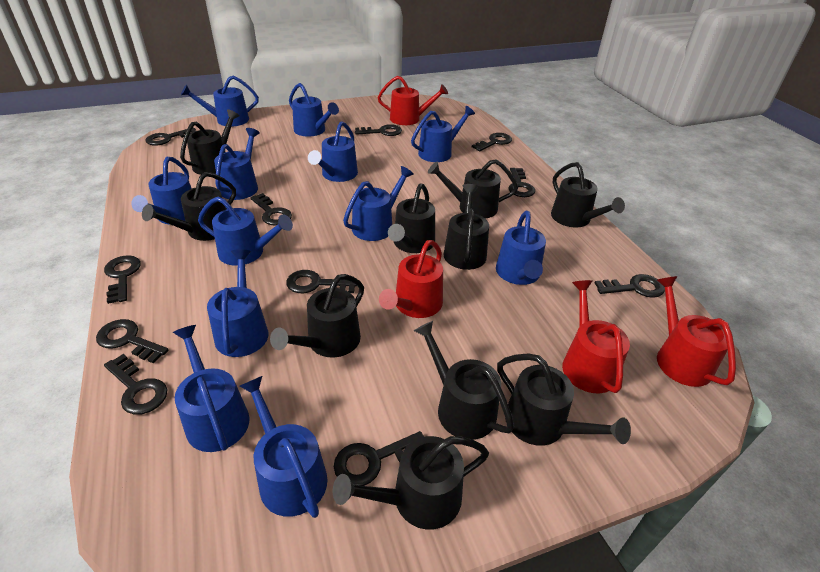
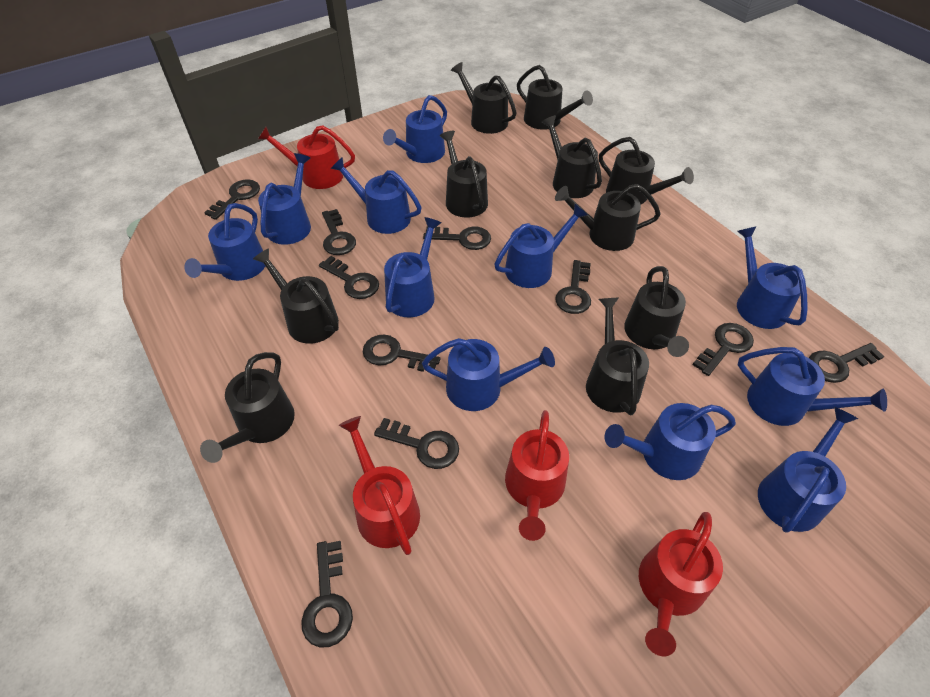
black key: [96,319,169,363] [104,255,141,304] [104,354,168,415] [145,127,196,145] [250,193,292,225] [286,270,357,293] [334,431,424,486] [355,124,402,136] [472,133,512,152] [508,168,535,197] [595,274,665,298] = 11 -> [204,179,260,220] [301,541,353,648] [319,256,379,299] [322,209,356,255] [363,335,440,372] [374,418,459,469] [423,226,491,250] [555,260,591,314] [693,323,754,376] [809,343,884,383] = 10
blue watering can: [131,157,192,225] [173,325,250,452] [181,76,259,127] [198,197,293,266] [207,249,268,357] [214,128,260,200] [239,376,327,518] [289,83,339,137] [308,121,358,182] [343,166,414,241] [411,106,475,162] [496,211,546,285] = 12 -> [184,203,265,281] [258,153,311,245] [331,157,422,234] [383,95,447,163] [384,217,442,317] [422,338,555,411] [494,204,588,288] [604,403,736,480] [737,226,808,329] [738,347,887,426] [758,407,858,533] = 11

